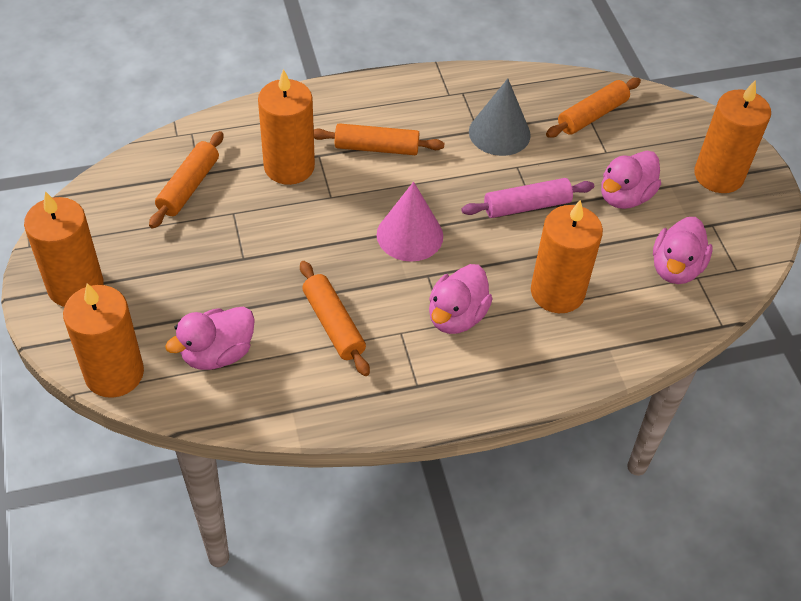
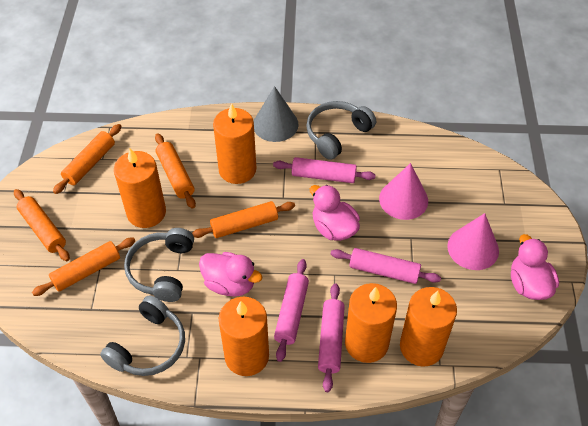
grey headphones: none = 0 -> [100,295,185,376] [124,228,194,302] [306,101,376,160] = 3
orange rolling pin: [149,131,224,229] [300,261,370,376] [314,123,444,155] [546,78,641,138] = 4 -> [14,189,70,261] [32,237,135,296] [53,124,121,194] [155,133,196,209] [192,201,295,238] = 5
pink cone: [377,182,443,262] = 1 -> [379,163,428,220] [447,213,499,270] = 2
pink duck: [165,307,255,370] [429,264,493,334] [601,151,661,209] [653,217,713,284] = 4 -> [199,252,263,297] [310,185,360,241] [511,234,559,300] = 3
pink rolling pin: [461,178,594,218] = 1 -> [273,157,376,183] [274,259,309,362] [318,284,345,392] [331,248,441,284] = 4

